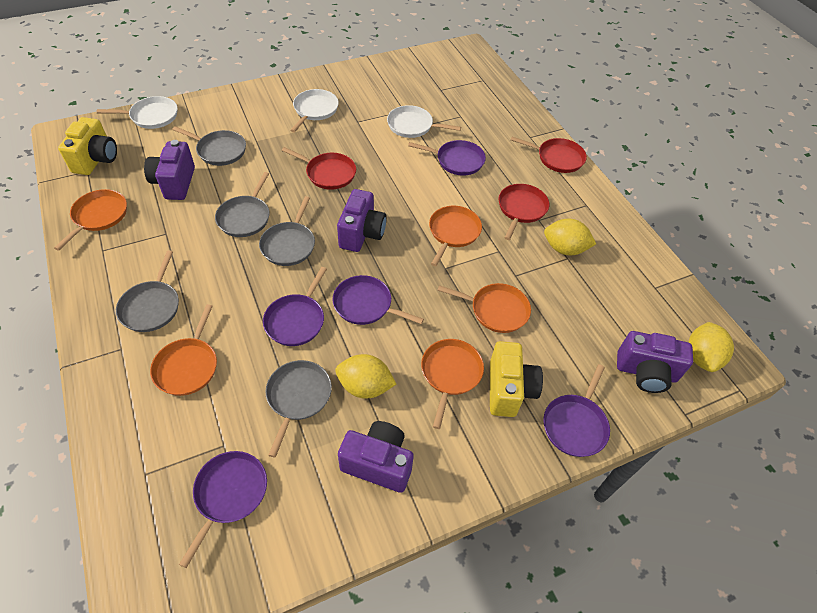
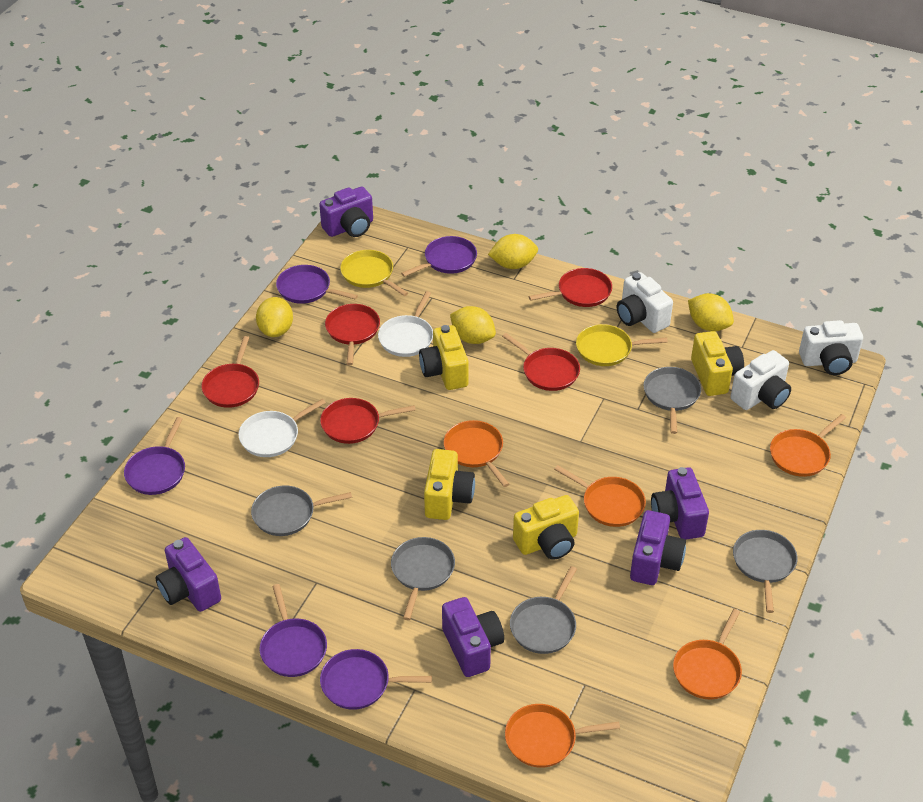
purple camera: [144,140,195,200] [337,189,387,252] [338,421,414,493] [617,331,693,393] = 4 -> [156,537,221,612] [319,187,373,237] [442,597,504,677] [630,510,686,585] [651,467,709,540] = 5
red pan: [282,147,356,190] [498,184,549,240] [511,137,587,173] = 3 -> [202,336,259,408] [320,398,416,444] [325,304,380,365] [502,333,580,391] [529,268,612,307] = 5
white camera: none = 0 -> [617,272,673,333] [730,350,791,410] [799,320,863,375] = 3
white pan: [97,96,178,129] [290,89,339,132] [387,105,461,138] = 3 -> [238,399,326,457] [378,291,433,357] = 2
yellow camera: [58,117,117,175] [490,341,543,417] = 2 -> [419,325,469,390] [424,449,475,520] [513,495,579,560] [691,331,744,396] = 4
yellow lemon: [335,354,396,399] [544,219,596,255] [689,322,734,372] = 3 -> [256,297,293,337] [450,306,496,344] [488,234,538,269] [688,293,734,331] = 4
yellow pan: none = 0 -> [340,250,408,296] [576,324,668,366] = 2

